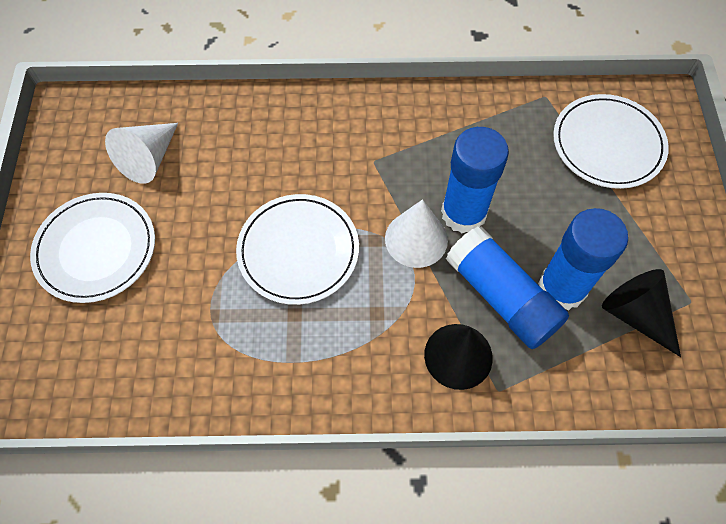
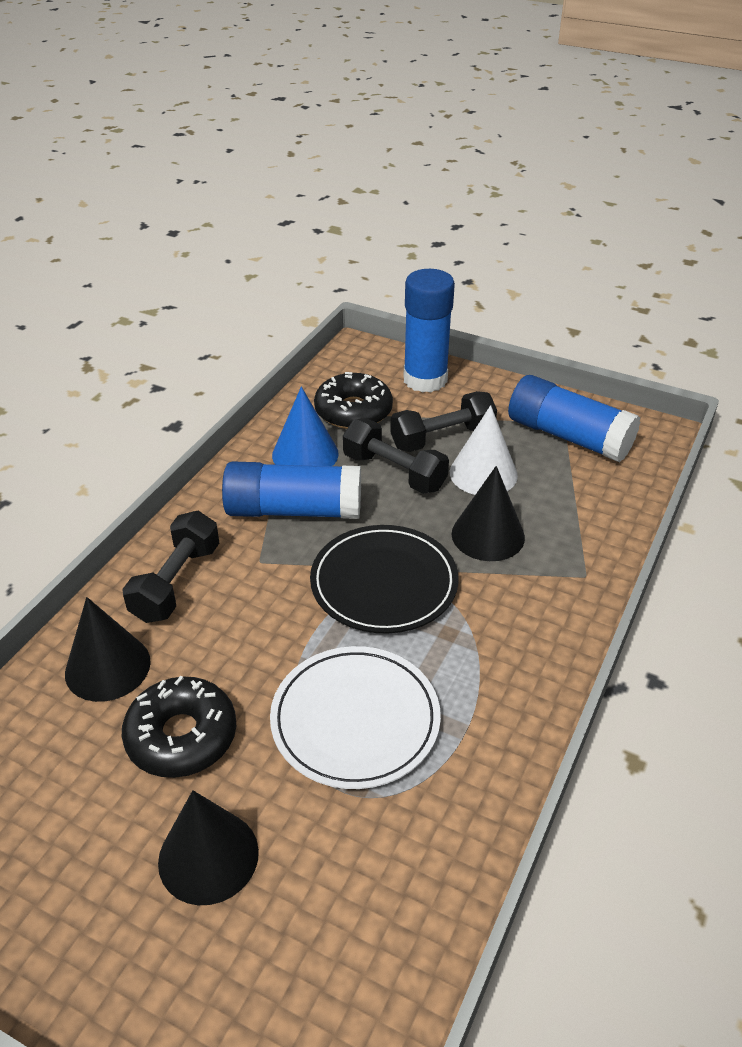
black cone: [424,324,493,390] [602,269,681,357] = 2 -> [65,597,151,702] [158,790,259,905] [451,466,525,561] = 3
black donut: none = 0 -> [122,676,236,778] [314,372,393,429] = 2
black dumbbell: none = 0 -> [122,511,219,623] [343,419,449,494] [390,391,497,452] = 3
black plate: none = 0 -> [310,525,459,633] = 1
blue cone: none = 0 -> [272,386,339,466] = 1
white cone: [105,123,178,184] [385,199,448,268] = 2 -> [450,405,518,495] = 1
white plate: [30,193,155,303] [236,194,359,305] [553,94,669,189] = 3 -> [270,646,441,789] = 1

